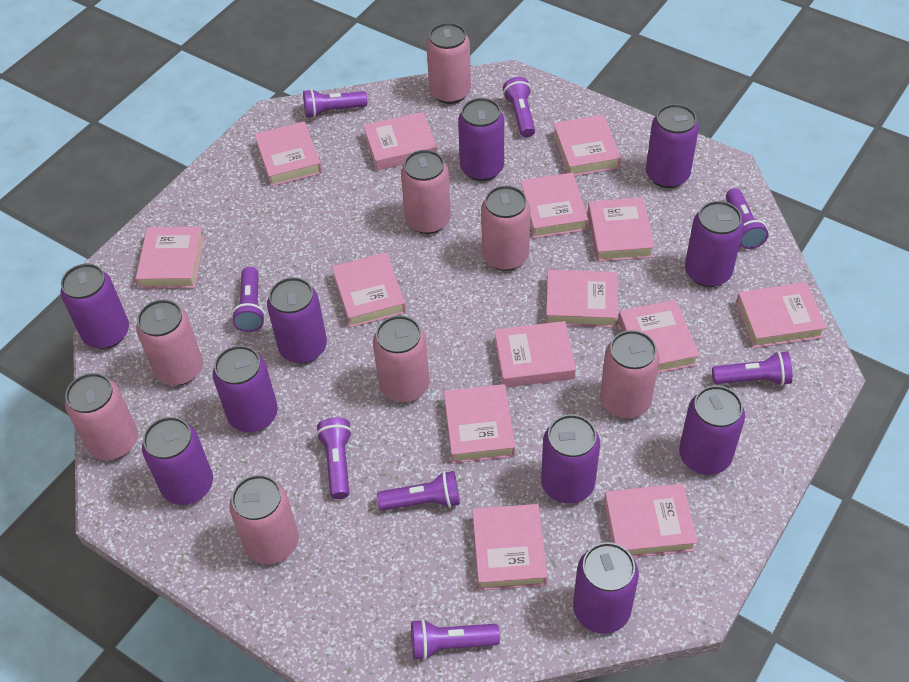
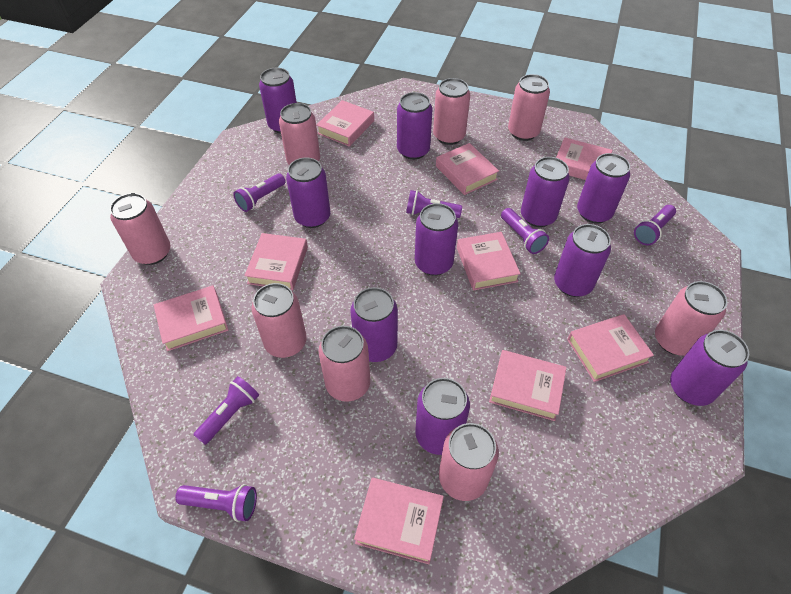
pink book: [136,227,205,289] [255,122,322,187] [332,253,406,328] [363,112,437,170] [444,384,515,463] [472,504,547,590] [494,321,576,387] [521,173,588,238] [546,270,618,328] [553,115,621,176] [588,197,654,262] [604,484,698,557] [618,300,699,373] [736,282,826,348] = 14 -> [154,286,228,351] [244,233,308,290] [316,100,374,147] [354,478,444,564] [436,143,499,195] [457,232,521,290] [489,350,567,421] [556,137,613,180] [567,314,654,382] = 9
purple flashlight: [231,267,265,332] [303,89,367,118] [316,418,352,499] [377,471,460,511] [411,619,500,660] [503,77,535,138] [712,351,793,386] [726,188,769,249] = 8 -> [175,484,257,522] [194,376,259,445] [233,173,286,212] [406,190,462,218] [501,208,549,254] [634,205,676,245] = 6

